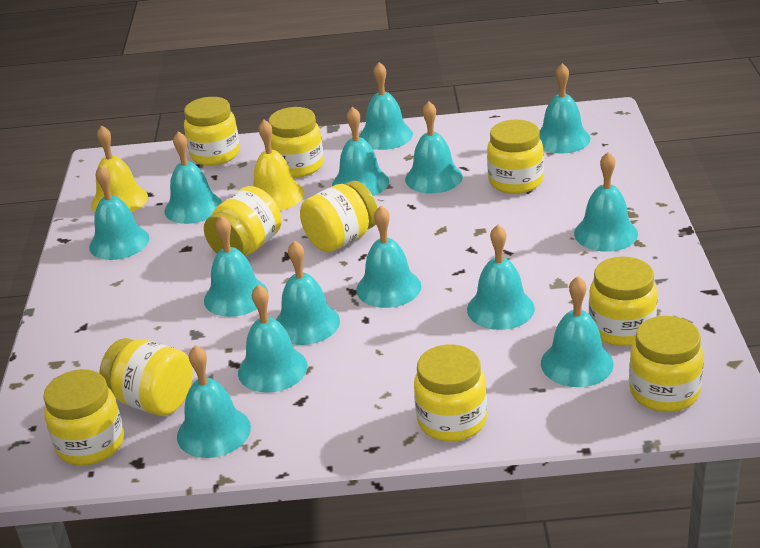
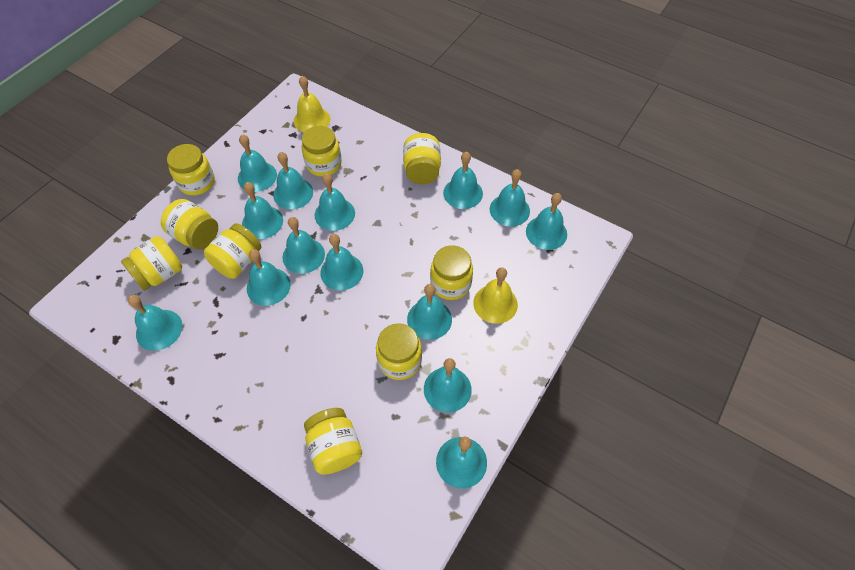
yellow jar: [43,369,124,465] [99,338,193,416] [184,97,240,166] [204,186,282,255] [269,107,324,178] [300,181,378,252] [414,344,487,442] [487,120,544,194] [589,257,657,346] [629,316,704,412] = 10 -> [121,236,182,291] [161,199,218,250] [167,144,215,196] [204,223,261,279] [302,126,342,177] [304,408,362,475] [376,323,422,380] [403,133,441,184] [430,246,473,300] = 9

